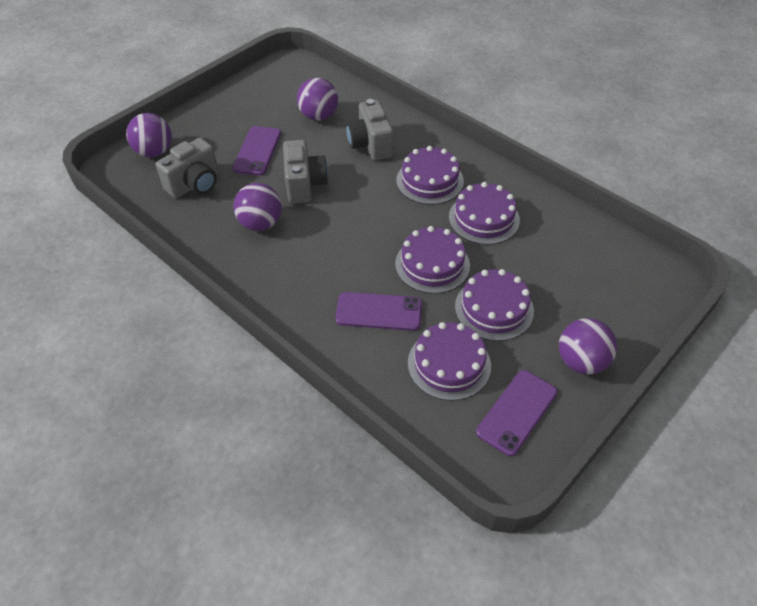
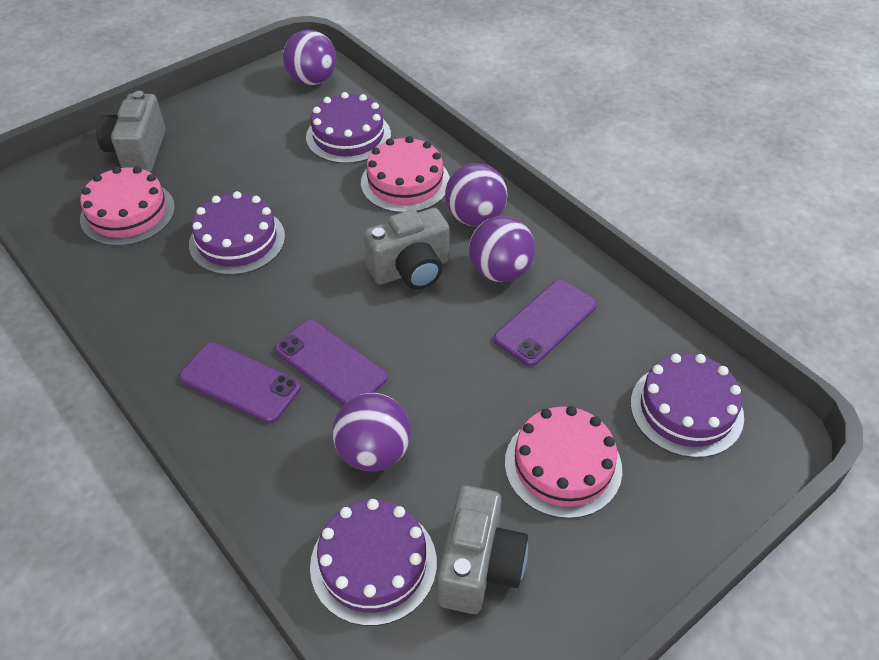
pink cake: none = 0 -> [80,166,175,246] [361,136,450,213] [505,406,622,519] = 3
purple cake: [395,226,470,294] [396,146,464,205] [408,322,491,401] [449,182,520,245] [455,269,534,341] = 5 -> [189,191,285,275] [306,92,391,164] [310,499,437,626] [631,354,744,458] = 4

